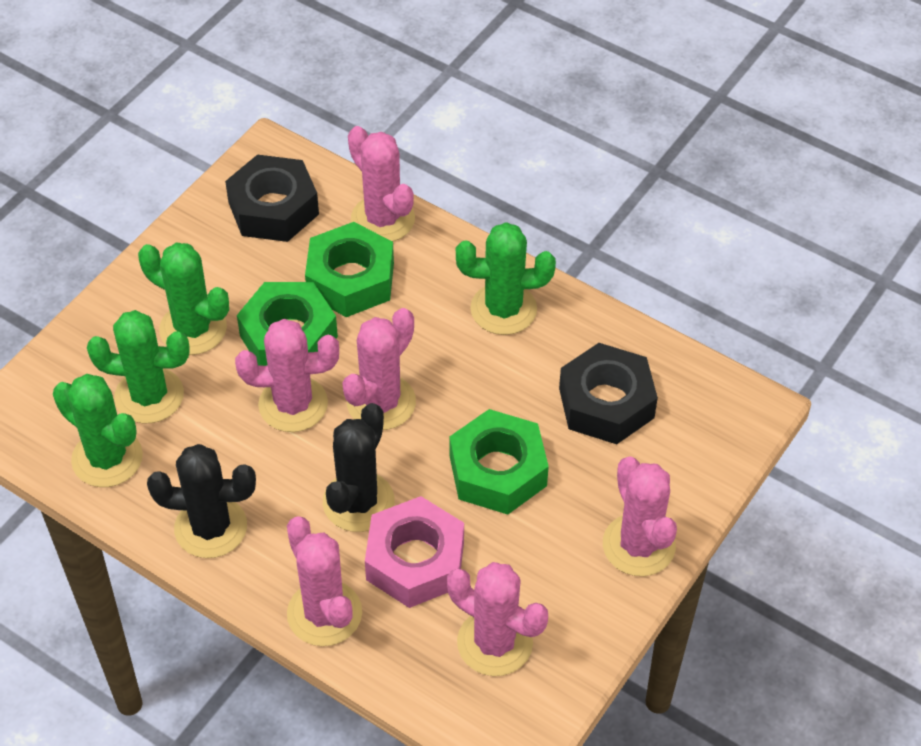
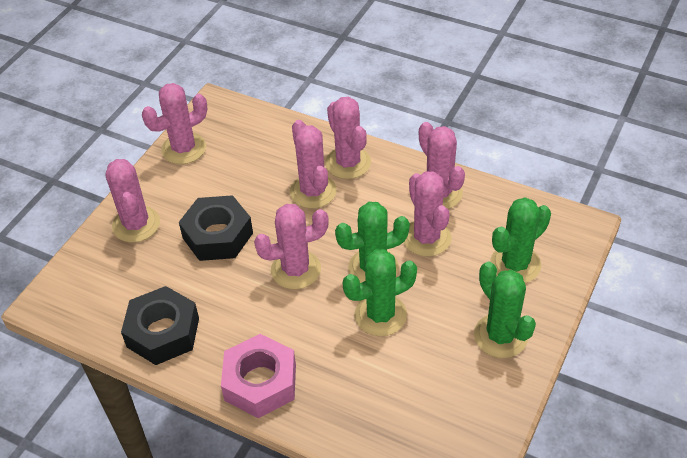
black cactus: [147,444,256,558] [323,403,395,532] = 2 -> none = 0
green nut: [237,282,338,366] [305,222,394,317] [450,409,549,515] = 3 -> none = 0
pink cactus: [235,319,339,432] [287,516,362,646] [342,308,416,430] [348,126,415,242] [447,562,548,676] [603,456,677,576] = 6 -> [105,159,160,242] [142,83,207,164] [254,204,329,289] [290,120,337,209] [325,97,371,179] [403,171,452,256] [419,122,465,209] = 7

